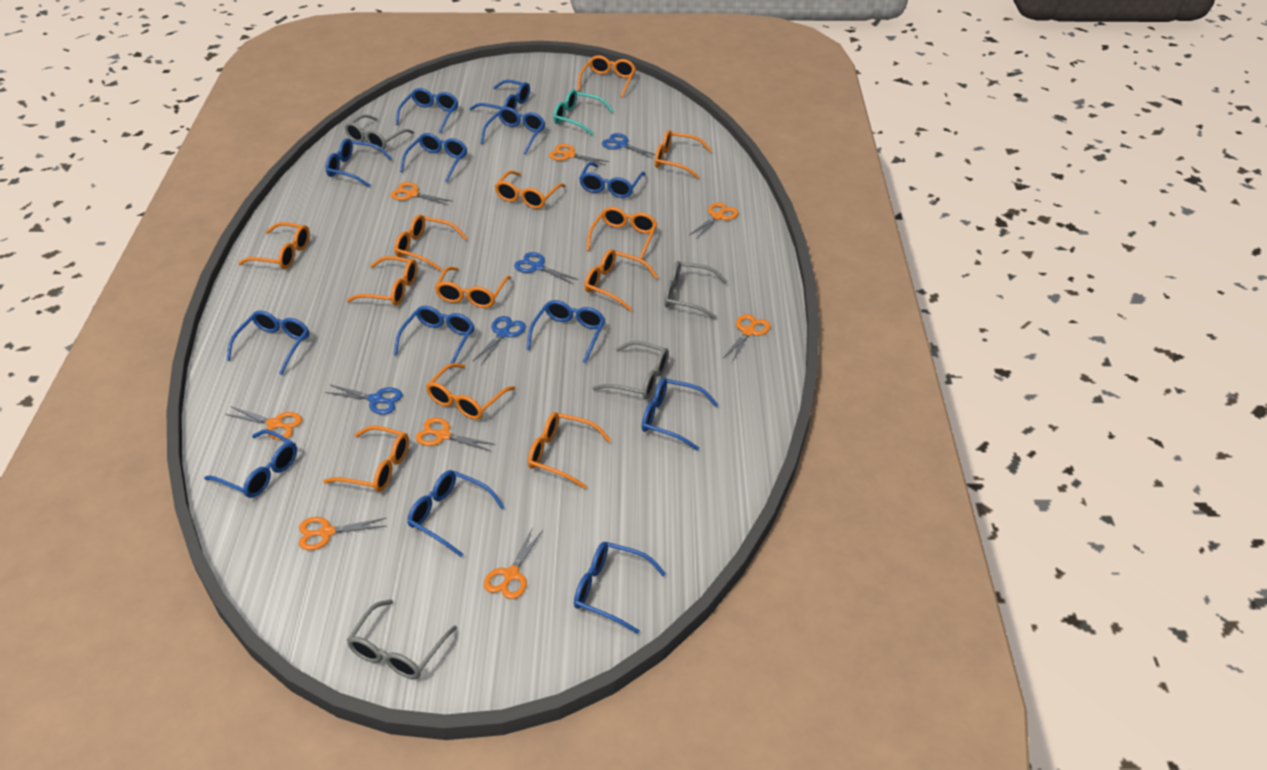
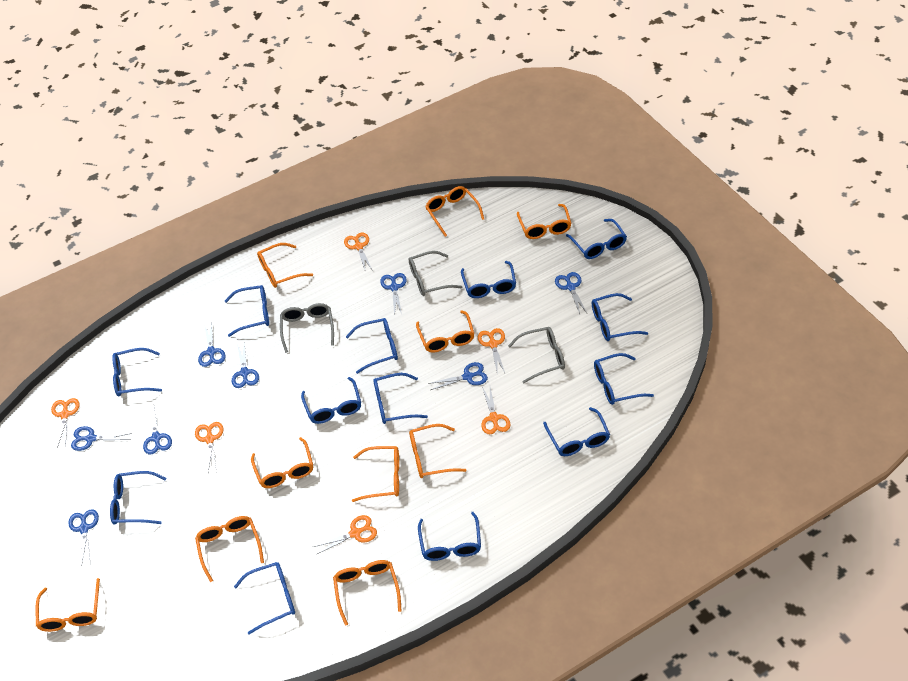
blue scissors: [325,384,402,415] [472,316,526,365] [514,252,579,284] [602,133,656,159] = 4 -> [68,509,99,567] [71,426,132,451] [143,407,172,454] [198,322,226,367] [232,341,259,388] [380,273,407,316] [428,362,488,390] [555,272,587,314] = 8
grey glasses: [345,114,414,151] [347,599,457,679] [592,341,669,399] [664,261,728,320] = 4 -> [280,303,334,353] [409,251,462,296] [508,327,565,383] = 3
orange glasses: [238,222,310,269] [323,425,409,492] [347,256,418,306] [395,214,467,272] [426,363,515,420] [435,267,511,308] [495,170,566,209] [528,412,611,489] [577,55,636,98] [584,249,658,311] [586,207,657,259] [655,130,712,179] = 12 -> [36,578,100,632] [195,516,264,582] [251,437,313,488] [257,243,313,288] [333,560,401,626] [352,446,399,502] [409,424,466,478] [416,310,474,352] [425,186,484,237] [517,204,572,239] = 10
orange scissors: [225,406,302,440] [299,517,387,550] [391,182,451,205] [416,418,496,451] [484,529,543,599] [549,144,609,165] [690,202,739,238] [723,314,771,362] = 8 -> [51,398,80,448] [195,422,223,472] [314,515,377,554] [344,233,373,272] [478,328,505,375] [481,387,511,434] = 6
turquoise glasses: [553,89,614,136] = 1 -> none = 0

